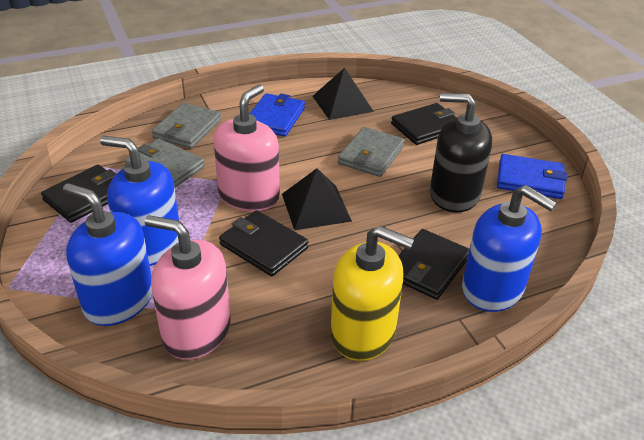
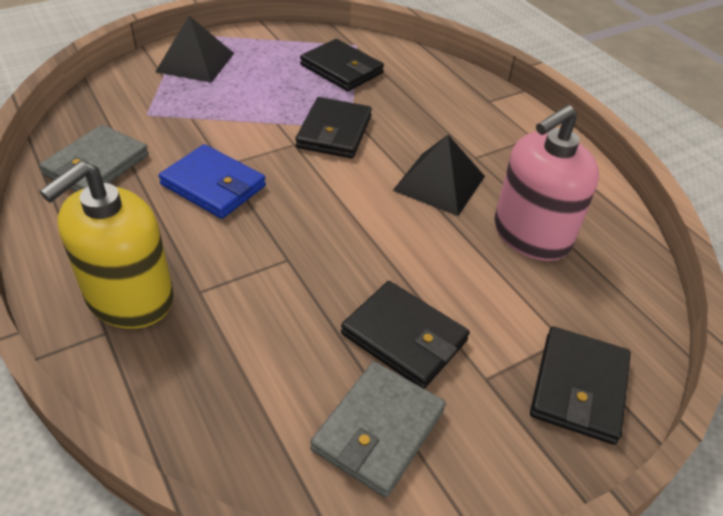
black soap dispenser: [430,93,492,213] = 1 -> none = 0
blue soap dispenser: [63,183,152,326] [100,136,179,266] [462,185,557,312] = 3 -> none = 0
blue wallet: [250,93,305,137] [497,154,567,199] = 2 -> [159,144,266,219] = 1
grey wallet: [125,139,205,188] [152,103,221,149] [338,127,405,177] = 3 -> [39,125,149,192] [310,361,446,498] = 2
pink soap dispenser: [145,215,231,360] [213,84,280,211] = 2 -> [494,105,599,261] = 1

